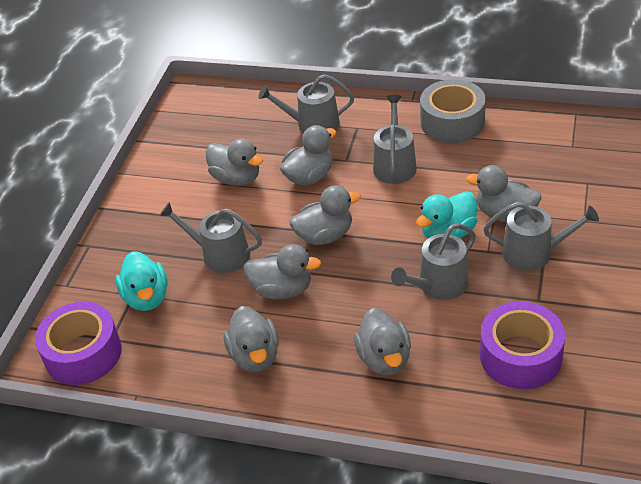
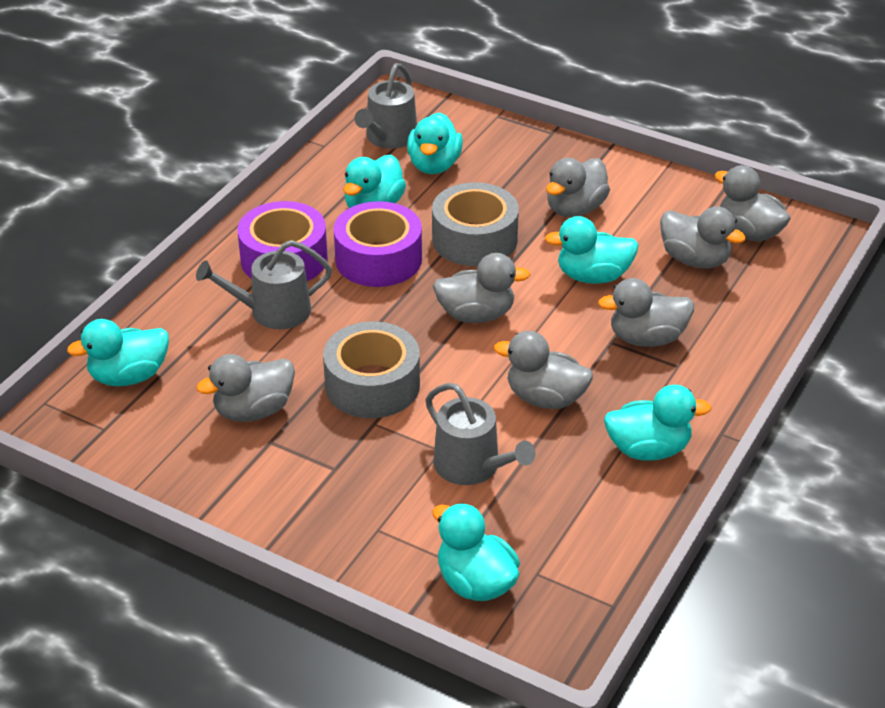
grey tape: [420,79,486,143] = 1 -> [323,321,420,418] [432,182,519,266] = 2
grey watering can: [159,202,262,273] [258,74,354,134] [373,95,417,184] [391,224,476,300] [483,202,599,271] = 5 -> [196,240,332,329] [355,63,417,149] [425,383,536,485] = 3
turquoise duck: [115,251,168,311] [416,191,477,239] = 2 -> [67,319,169,386] [343,155,406,208] [407,112,463,174] [433,503,520,601] [545,216,638,284] [604,385,711,461] = 6

